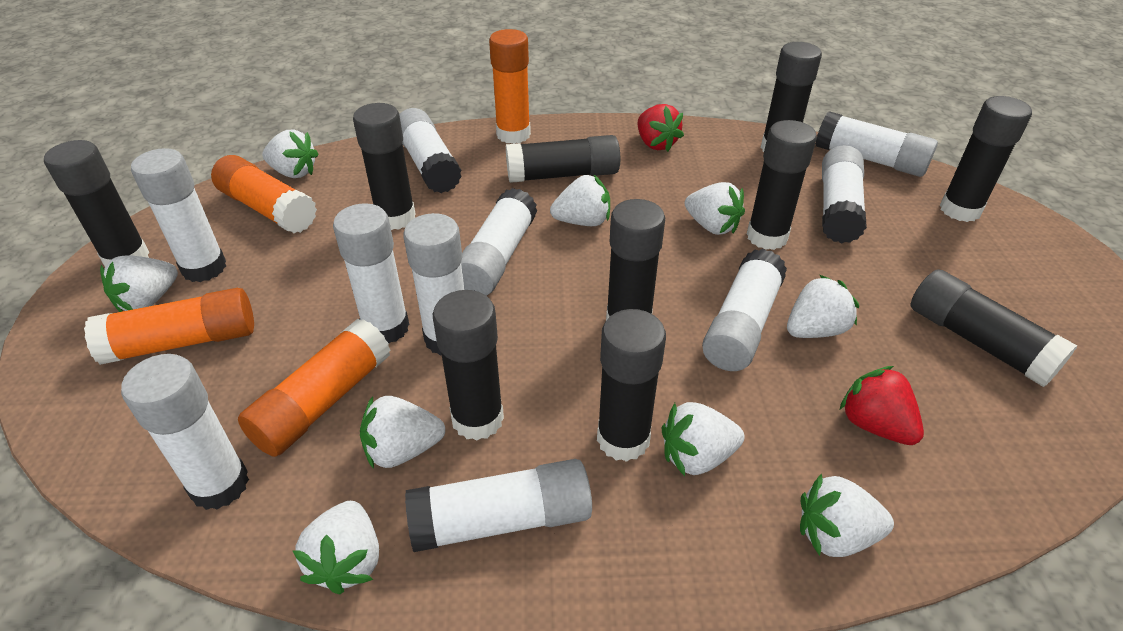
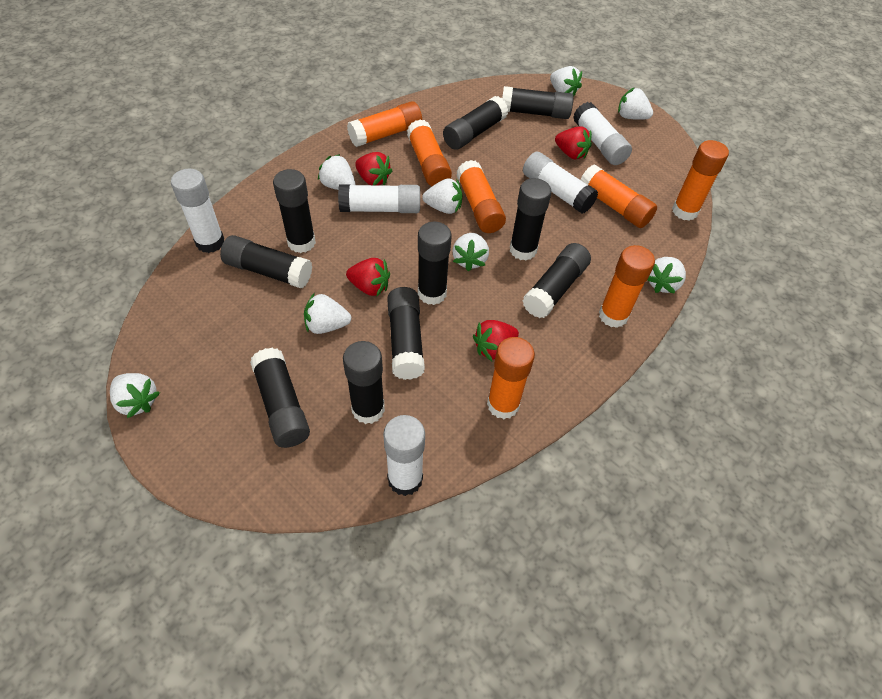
orange glue stick: [84,288,254,365] [211,155,317,233] [238,319,391,457] [489,29,531,144] = 4 -> [347,101,422,147] [407,119,452,186] [456,160,506,233] [487,337,535,419] [580,164,657,228] [599,245,655,328] [672,140,729,221] = 7
red strawberry: [638,104,684,152] [840,366,924,445] = 2 -> [346,258,390,296] [355,152,393,186] [473,320,519,361] [555,127,592,159] = 4
white glue stick: [121,354,249,510] [131,148,226,282] [333,203,409,343] [399,108,462,193] [403,213,464,355] [405,459,592,552] [461,188,537,296] [702,249,787,371] [815,111,938,177] [822,145,867,244] = 10 -> [171,169,224,253] [338,184,420,213] [383,415,425,496] [523,152,598,213] [573,102,632,165] = 5
white strawberry: [100,255,178,312] [262,130,319,178] [292,501,379,594] [360,396,445,469] [550,174,610,226] [662,402,745,476] [685,182,745,235] [787,275,859,338] [800,473,894,557] = 9 -> [110,373,160,418] [304,293,351,334] [318,154,355,190] [422,179,462,214] [452,233,489,271] [550,66,582,96] [618,87,653,120] [647,257,686,294] = 8

